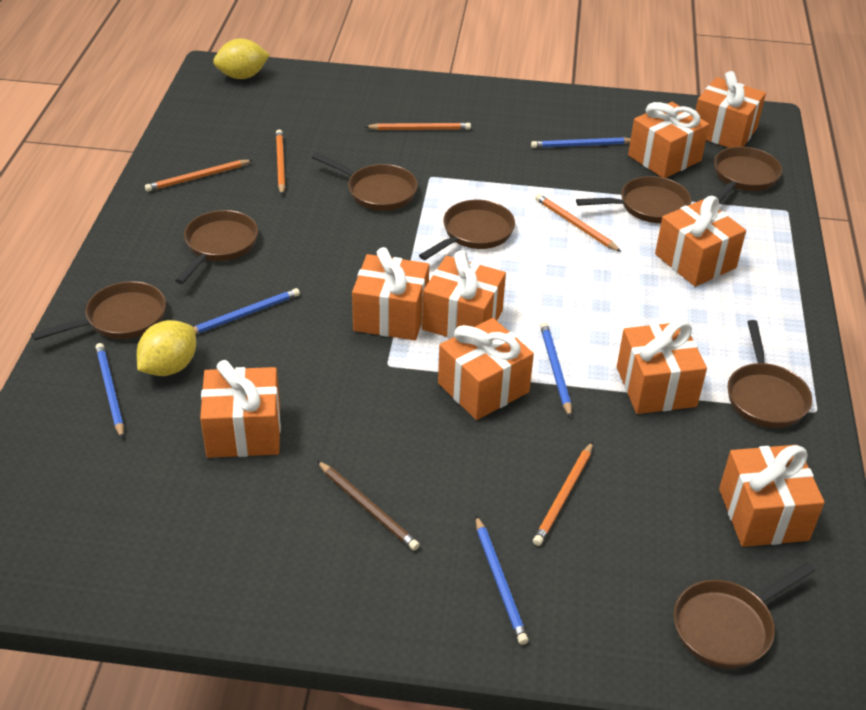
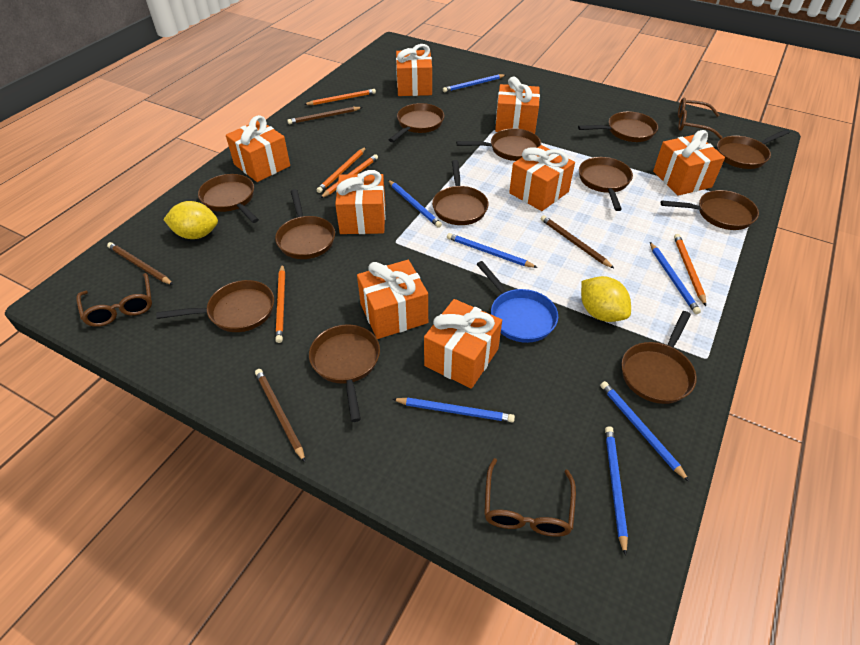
blue pan: none = 0 -> [476,261,558,343] = 1
blue pencil: [95,343,124,439] [193,288,300,334] [476,516,529,645] [531,137,631,148] [540,322,572,418] = 5 -> [388,180,442,228] [392,397,515,422] [443,74,505,92] [447,233,538,268] [600,381,689,481] [605,426,628,556] [650,242,701,314] = 7
brown glasses: none = 0 -> [76,273,152,327] [484,458,576,537] [678,98,723,139] = 3
brown pan: [31,281,166,341] [175,210,258,284] [312,153,418,211] [419,200,515,260] [576,176,691,223] [674,562,815,669] [714,147,782,203] [727,320,812,428] = 8 -> [156,280,274,332] [198,174,259,223] [275,189,335,259] [309,325,380,422] [389,103,444,142] [432,160,489,225] [456,128,541,161] [578,112,658,142] [579,157,633,211] [621,311,697,404] [661,190,759,230] [717,129,790,169] = 12
brown pencil: [317,461,420,551] = 1 -> [107,242,173,285] [255,369,305,462] [287,107,362,124] [541,215,615,269] = 4
orange gift: [200,360,281,458] [352,247,429,340] [422,251,506,339] [438,318,534,420] [617,320,707,414] [628,102,709,178] [655,196,746,287] [695,71,766,148] [719,445,825,547] = 9 -> [226,115,290,182] [335,170,386,234] [357,260,428,339] [396,44,432,96] [424,299,502,389] [495,77,540,134] [509,145,575,211] [653,130,725,196] = 8

